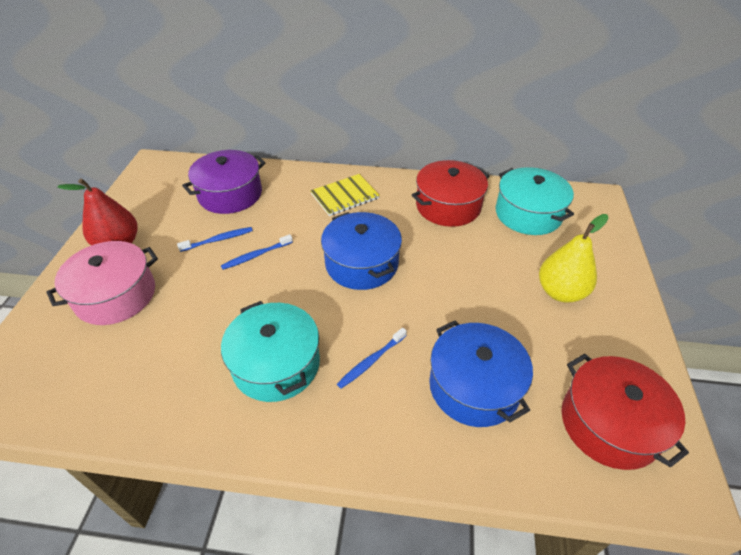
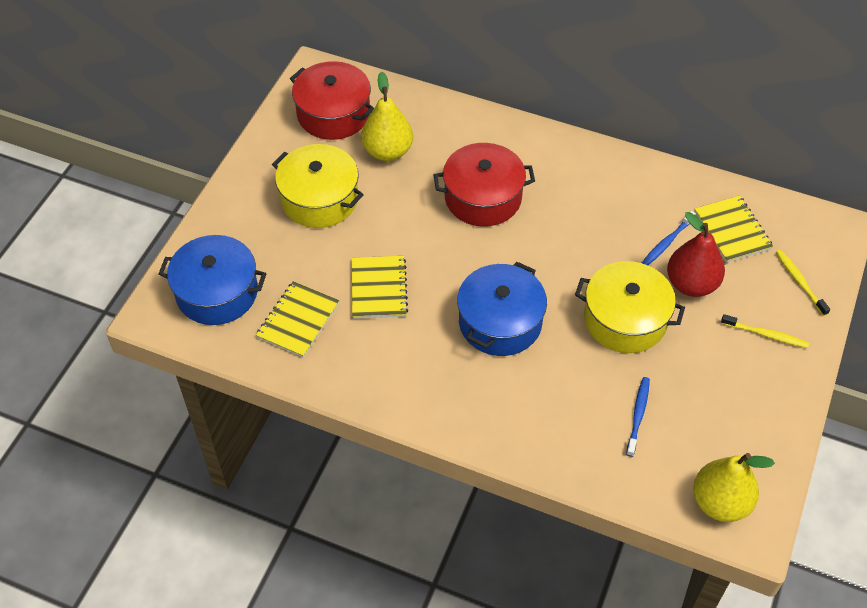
blue toothbrush: [177,227,253,252] [221,234,293,270] [337,328,407,389] = 3 -> [626,377,650,457] [642,211,696,265] = 2
pink pot: [46,241,158,325] = 1 -> none = 0
purple pot: [182,150,266,214] = 1 -> none = 0
turquoise pot: [221,301,320,402] [496,167,574,235] = 2 -> none = 0
yellow notebook: [310,174,380,216] = 1 -> [256,281,340,358] [352,256,408,319] [694,195,773,263] = 3
yellow pear: [539,214,608,302] = 1 -> [361,72,413,161] [693,453,775,522] = 2
yellow pot: none = 0 -> [272,144,364,228] [575,261,685,353] = 2
yellow toothbrush: none = 0 -> [721,314,809,348] [776,250,830,316] = 2

